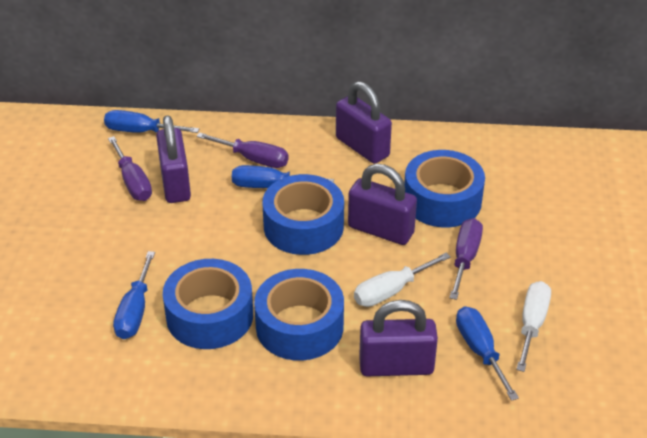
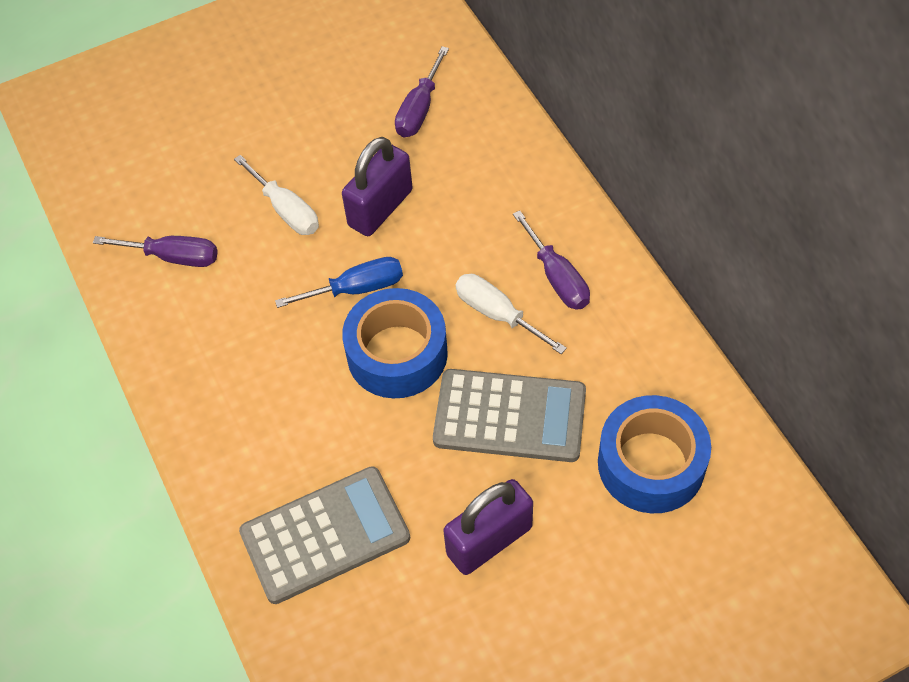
blue screwdriver: [104,110,199,133] [113,251,155,339] [232,165,334,188] [456,306,519,401] = 4 -> [275,257,403,308] = 1
blue tape: [163,259,253,349] [254,269,344,361] [263,174,344,255] [404,150,485,227] = 4 -> [342,288,448,398] [598,395,711,513] = 2
grey calculator: none = 0 -> [239,466,410,604] [433,369,586,462] = 2
purple padlock: [156,115,191,203] [336,81,392,164] [348,164,417,245] [359,300,438,376] = 4 -> [342,137,413,236] [443,479,533,575] = 2

